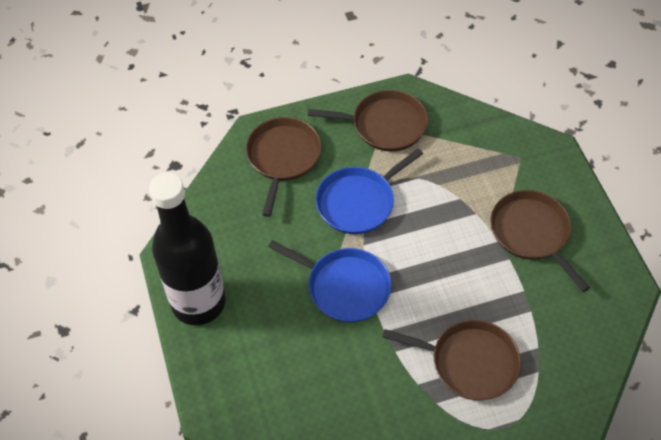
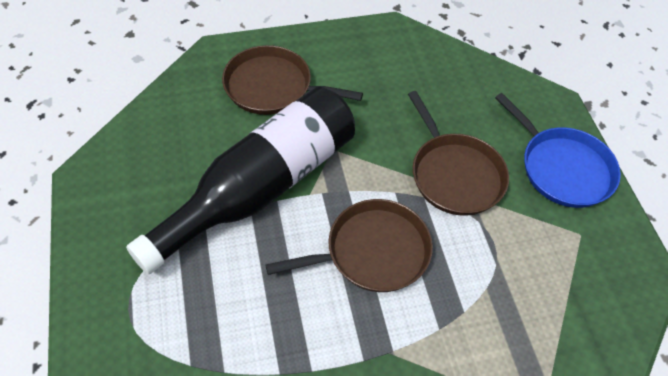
blue pan: [268,240,391,322] [315,149,423,234] = 2 -> [495,93,621,208] = 1
brown pan: [246,117,321,217] [308,90,428,152] [382,320,521,401] [491,190,590,292] = 4 -> [222,45,363,115] [266,199,433,292] [408,91,509,216] = 3

